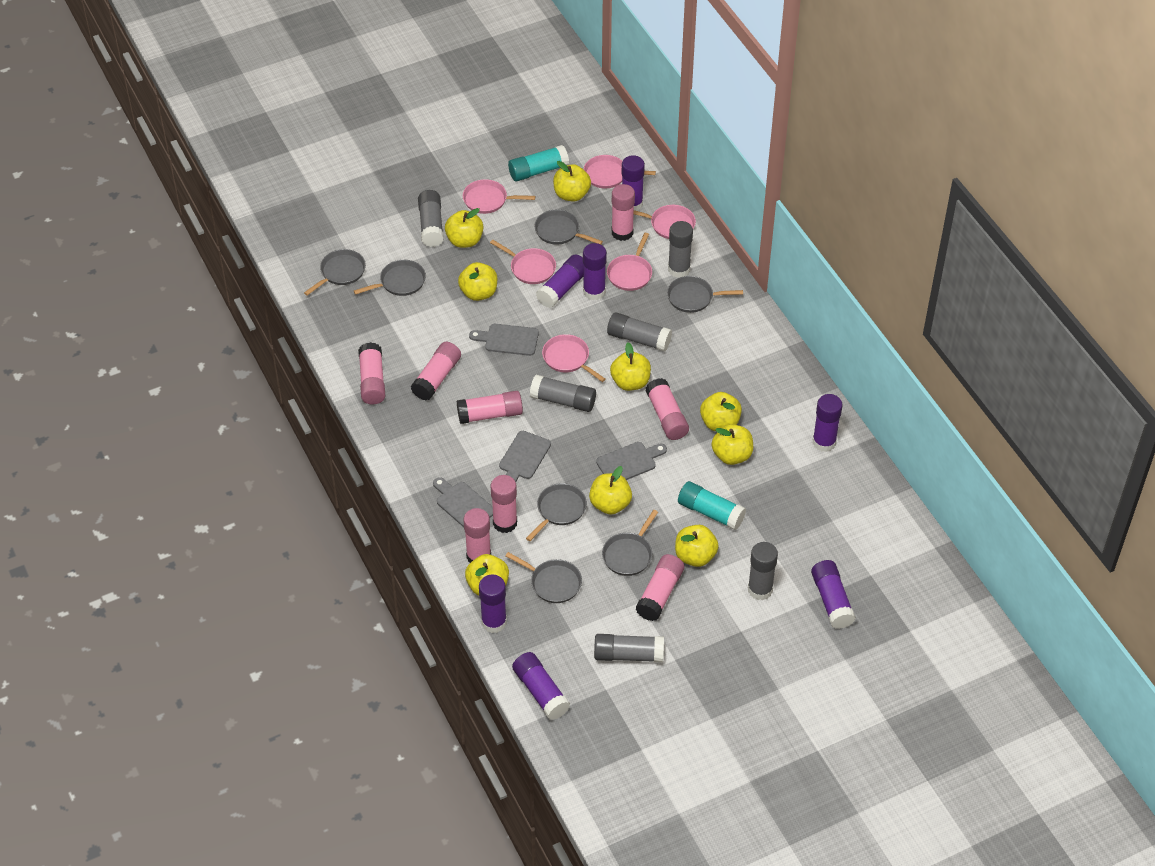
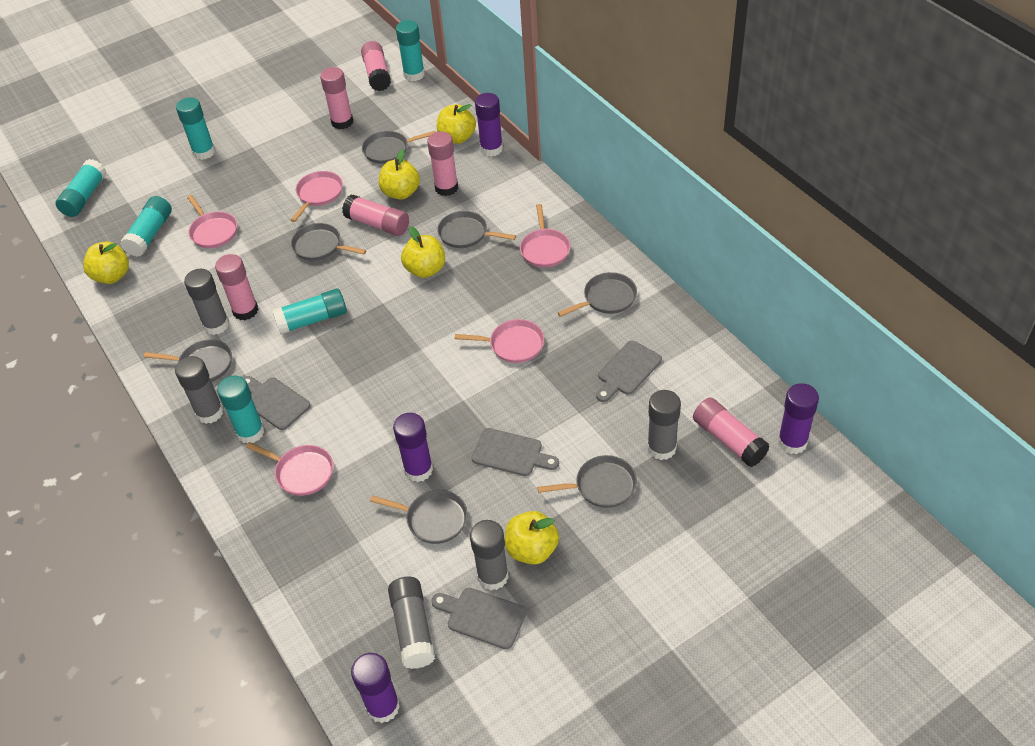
grey glue stick: [418,190,444,247] [530,375,596,412] [594,634,664,663] [607,312,672,351] [668,221,693,278] [748,542,778,600] = 6 -> [175,356,224,424] [184,269,229,335] [388,577,435,669] [470,520,509,590] [647,390,681,460] = 5
pink glue stick: [358,342,385,405] [411,342,461,401] [457,391,523,424] [464,508,491,563] [491,475,517,533] [611,184,635,241] [635,554,684,621] [646,378,689,440] = 8 -> [215,254,259,320] [320,67,353,129] [342,195,409,236] [361,41,391,91] [427,132,458,196] [693,398,770,467] = 6
pink pan: [463,179,535,214] [490,239,556,284] [542,334,606,382] [584,155,656,189] [607,233,652,291] [634,205,696,239] = 6 -> [187,195,237,248] [246,442,333,496] [291,171,343,222] [455,319,544,363] [520,204,570,268] = 5
purple glue stick: [479,574,507,633] [512,652,570,720] [536,254,584,308] [583,243,607,300] [622,155,645,211] [811,560,856,629] [812,394,843,452] = 7 -> [351,653,400,723] [393,413,433,482] [475,93,503,157] [778,383,819,454] = 4
turquoise glue stick: [508,145,569,182] [678,481,746,530] = 2 -> [56,159,107,217] [121,196,172,257] [176,97,215,160] [217,376,264,443] [272,289,347,335] [396,20,425,81] = 6
yellow apple: [445,208,484,248] [458,262,497,301] [465,554,509,596] [553,161,591,202] [589,466,632,514] [610,342,651,391] [675,525,719,567] [700,392,742,431] [712,424,753,465] = 9 -> [83,242,129,284] [379,149,420,200] [401,227,445,278] [437,104,476,144] [505,511,559,565] = 5

